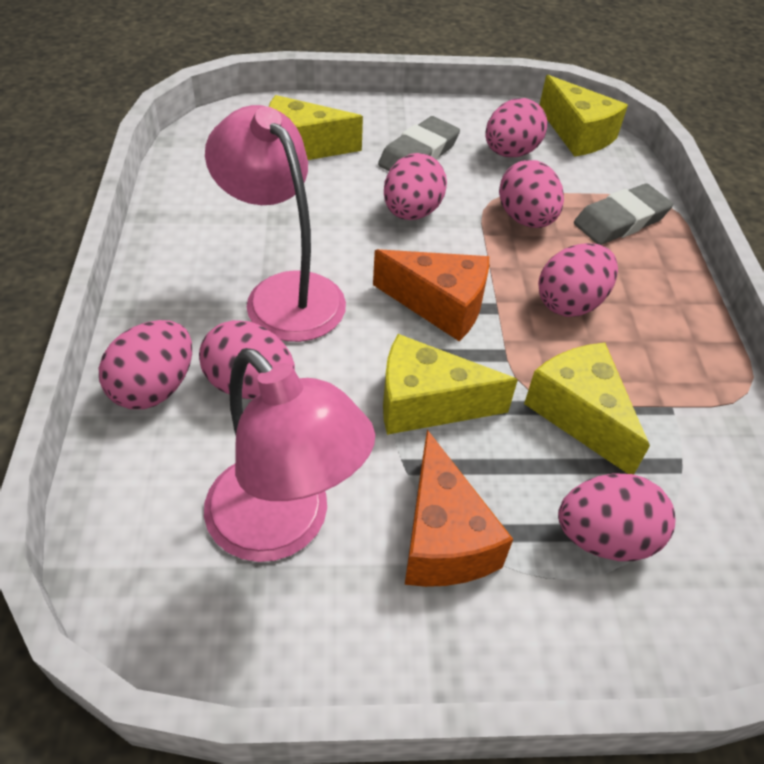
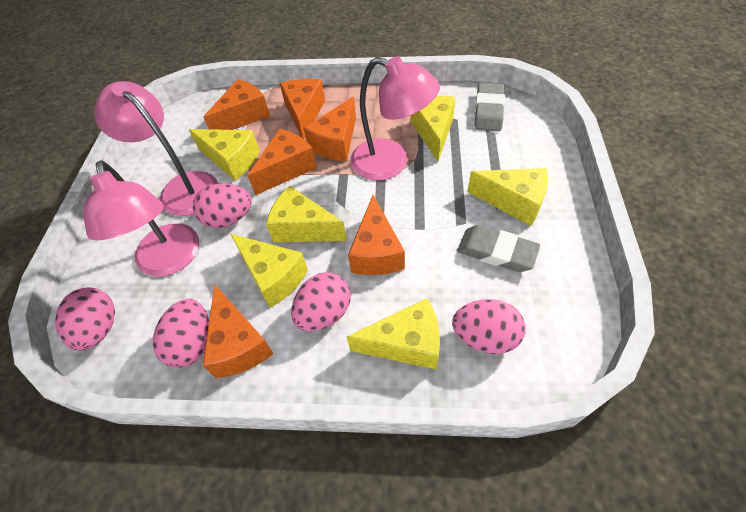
orange cheese: [373,249,489,341] [405,430,513,587] = 2 -> [203,79,270,130] [203,285,274,378] [248,128,317,195] [280,79,325,139] [304,97,356,162] [348,195,405,275] = 6
pink egg: [99,320,192,409] [199,320,295,399] [384,153,447,220] [486,98,547,157] [499,160,564,228] [538,243,618,317] [558,474,675,561] = 7 -> [56,287,115,351] [153,299,209,368] [193,183,252,228] [291,272,351,331] [452,299,526,354] = 5
pink lamp: [204,348,375,562] [205,105,346,342] = 2 -> [83,160,199,277] [94,81,218,216] [351,56,440,180] = 3
yellow cheese: [268,95,363,160] [383,334,518,435] [524,343,650,474] [539,75,628,157] = 4 -> [189,129,260,181] [231,234,308,308] [266,186,347,242] [347,298,440,370] [410,96,456,161] [467,168,548,226] = 6

